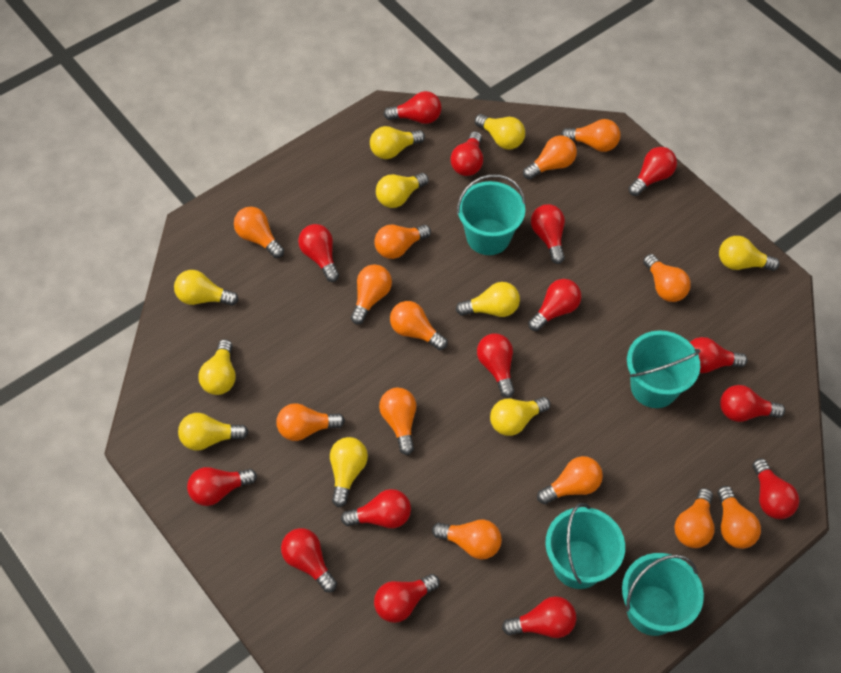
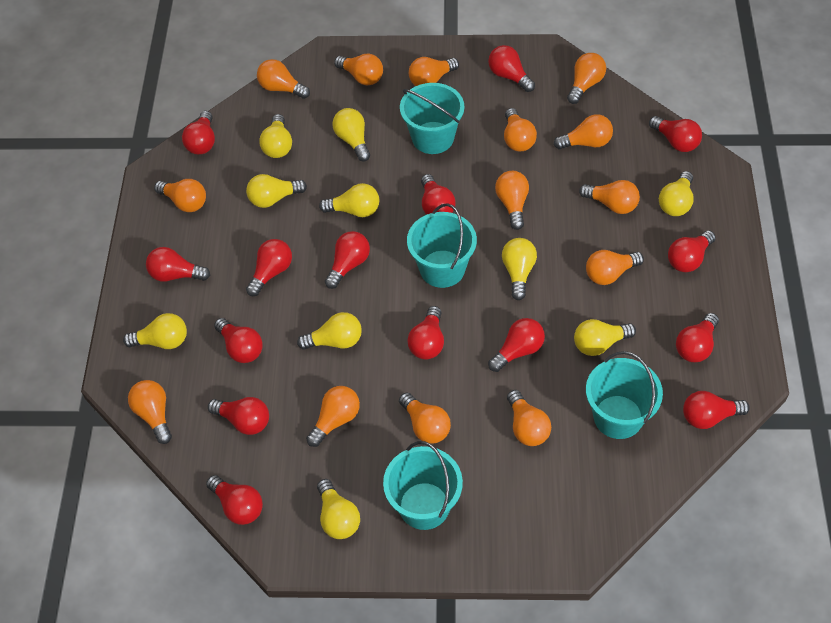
orange light bulb: [234,207,284,258] [276,403,345,441] [351,264,392,324] [374,225,431,259] [379,388,416,455] [390,301,448,350] [432,519,502,560] [523,136,577,180] [537,456,603,504] [561,119,620,152] [643,254,691,302] [674,488,715,548] [717,486,761,549] = 13 -> [128,380,172,444] [154,179,206,212] [257,59,310,99] [306,386,360,447] [334,54,383,85] [399,392,451,444] [409,57,459,86] [495,171,529,230] [504,108,537,151] [507,390,551,446] [554,114,613,149] [567,53,606,104] [579,180,640,214] [586,250,644,285] = 14

